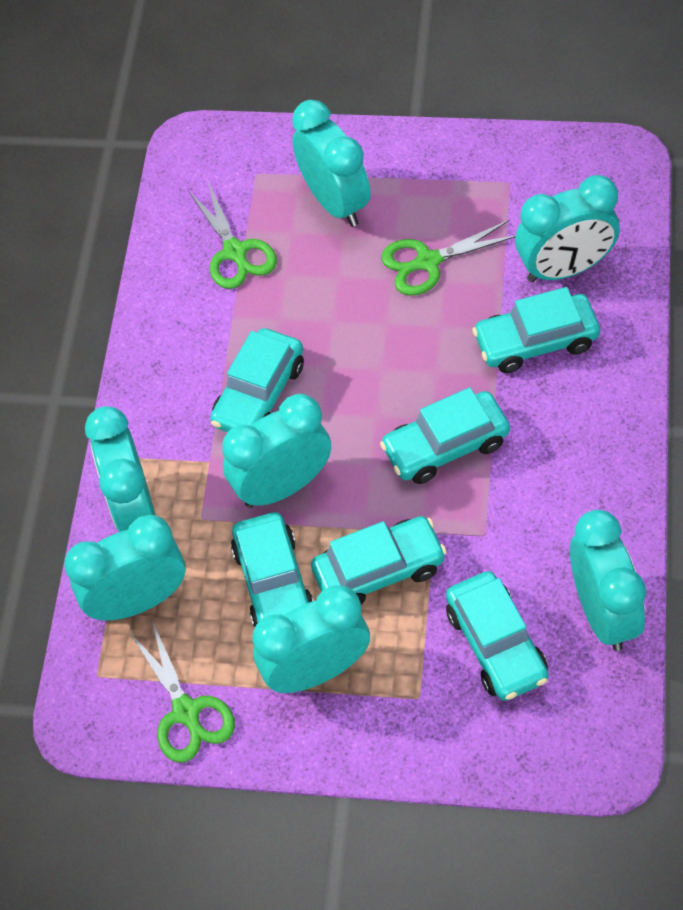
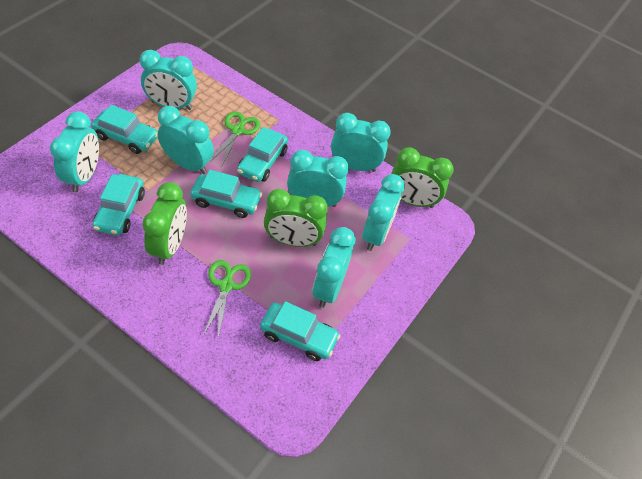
green clock: none = 0 -> [142,182,187,265] [264,189,328,247] [391,147,454,208] = 3
green scissors: [130,621,235,763] [189,182,277,289] [381,220,516,296] = 3 -> [203,260,251,338] [210,111,260,165] = 2
turquoise car: [210,328,304,432] [231,512,314,626] [311,516,447,605] [380,387,510,484] [446,571,549,701] [472,287,600,373] = 6 -> [91,105,158,154] [93,174,145,235] [191,170,262,218] [237,127,288,182] [260,301,340,361] = 5

